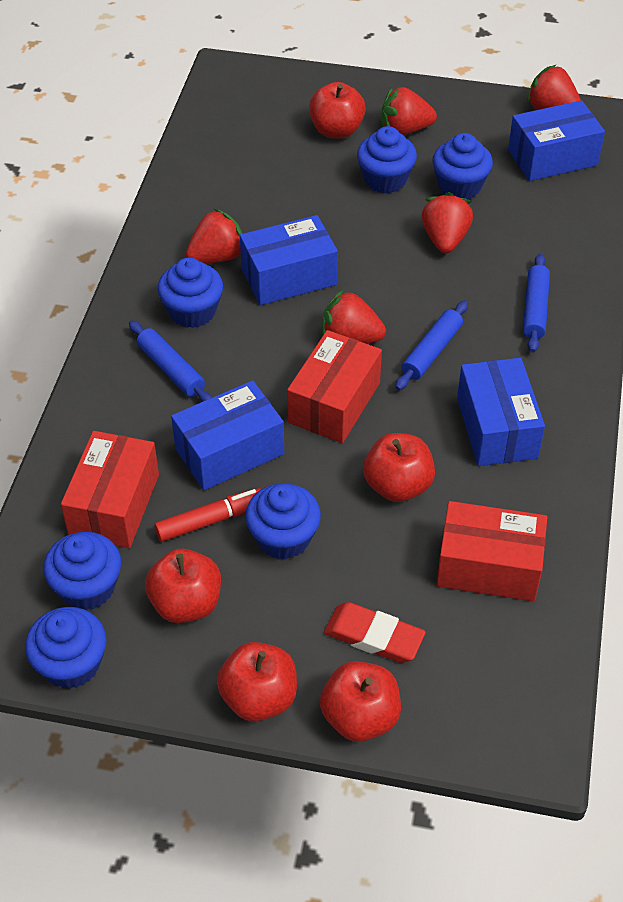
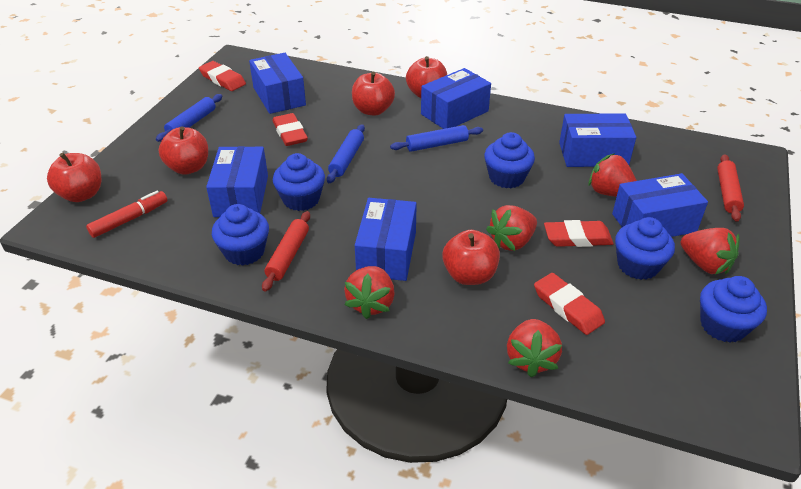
blue box: [171,381,284,490] [240,215,338,305] [457,358,545,466] [508,100,605,181] = 4 -> [206,146,268,217] [249,53,306,114] [355,198,417,281] [421,68,491,129] [559,113,636,167] [612,173,708,237] = 6
blue cupcake: [25,607,107,689] [44,532,121,610] [158,258,223,328] [245,483,321,560] [357,126,417,193] [432,133,493,199] = 6 -> [212,204,269,266] [273,153,325,211] [484,132,535,188] [615,217,675,280] [700,276,767,343] = 5
red box: [61,431,159,548] [287,330,382,443] [436,501,547,602] = 3 -> none = 0
red eraser: [324,602,426,663] = 1 -> [199,61,246,91] [272,113,308,146] [534,273,605,335] [544,220,614,247] = 4
red rolling pin: none = 0 -> [262,211,310,292] [717,154,744,222] = 2

